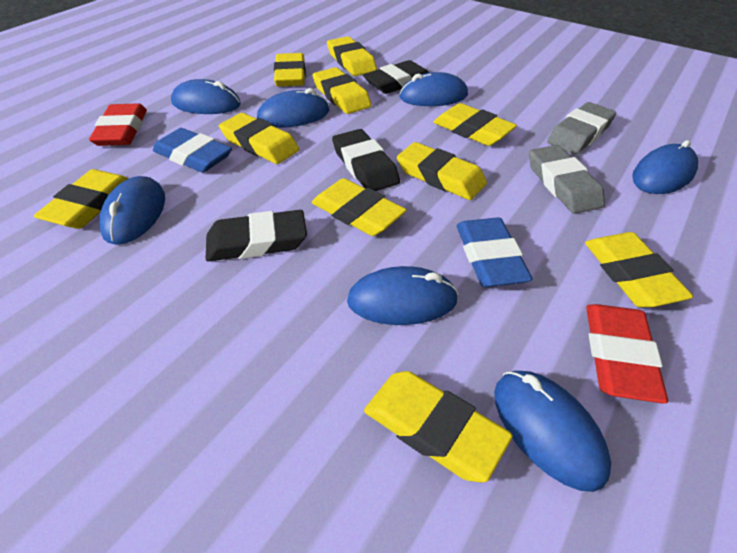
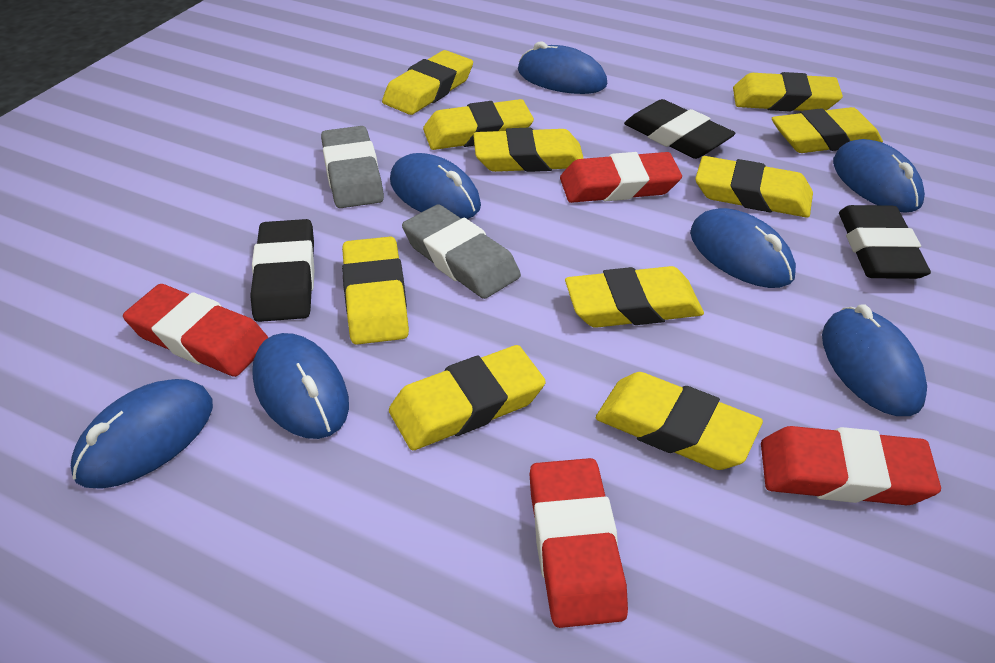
blue eraser: [153,128,232,173] [457,217,533,287] = 2 -> none = 0
red eraser: [89,103,147,146] [586,304,668,404] = 2 -> [123,284,268,377] [530,458,628,628] [560,152,682,203] [761,426,941,505] = 4

